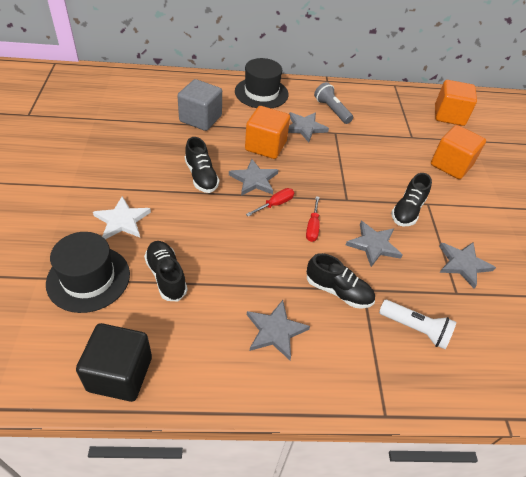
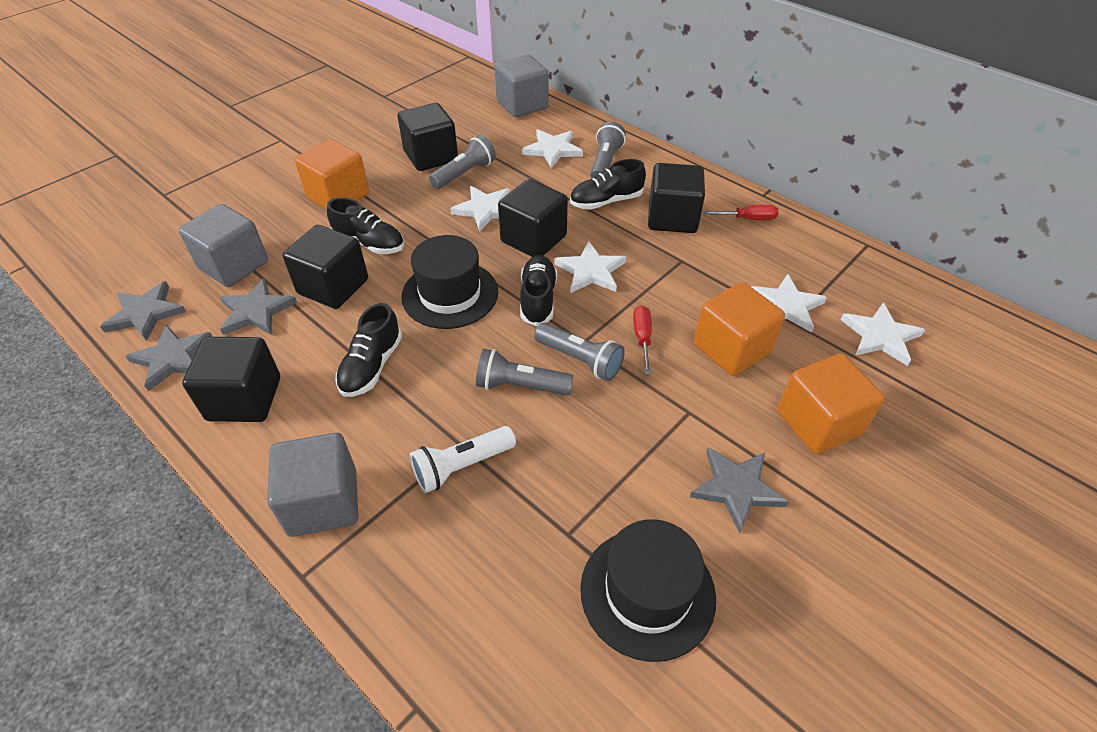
black cube: [76,323,152,402] = 1 -> [182,337,280,422] [283,225,368,309] [398,103,458,171] [498,179,568,257] [648,163,705,233] = 5
grey cube: [177,79,222,131] = 1 -> [179,204,268,287] [267,433,358,537] [495,55,549,117] = 3
grey flashlight: [314,82,353,124] = 1 -> [429,135,496,189] [476,349,573,395] [534,323,625,381] [591,121,626,178] = 4
grey star: [229,159,278,196] [247,300,310,360] [288,112,329,142] [346,221,403,267] [439,242,496,289] = 5 -> [100,281,186,341] [125,325,213,391] [219,278,297,335] [690,447,788,533] = 4
white star: [93,196,151,239] = 1 -> [450,186,510,231] [522,130,583,168] [555,241,626,293] [751,274,827,333] [841,303,925,366] = 5

